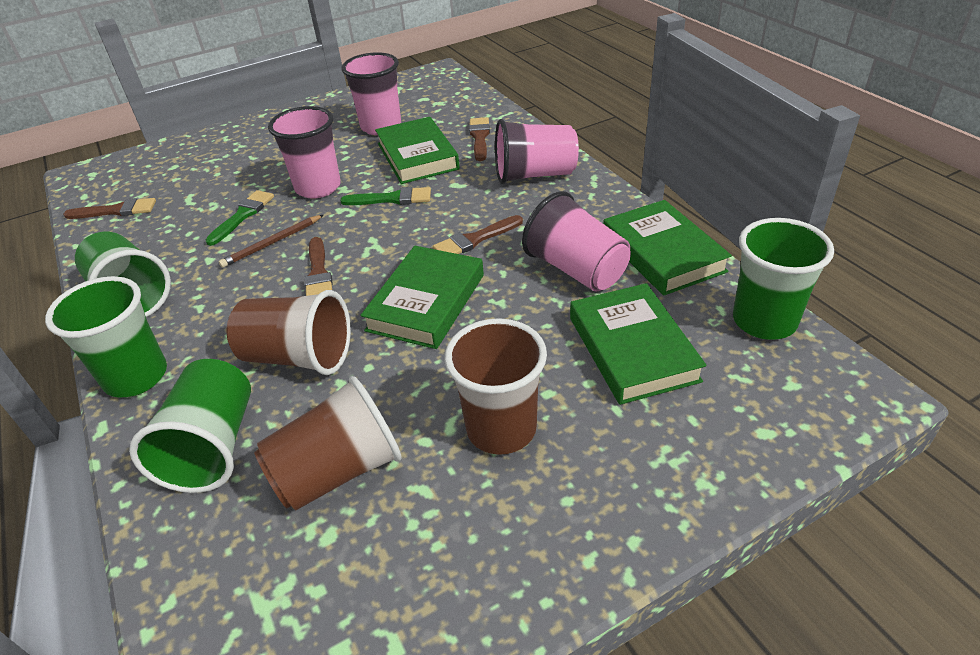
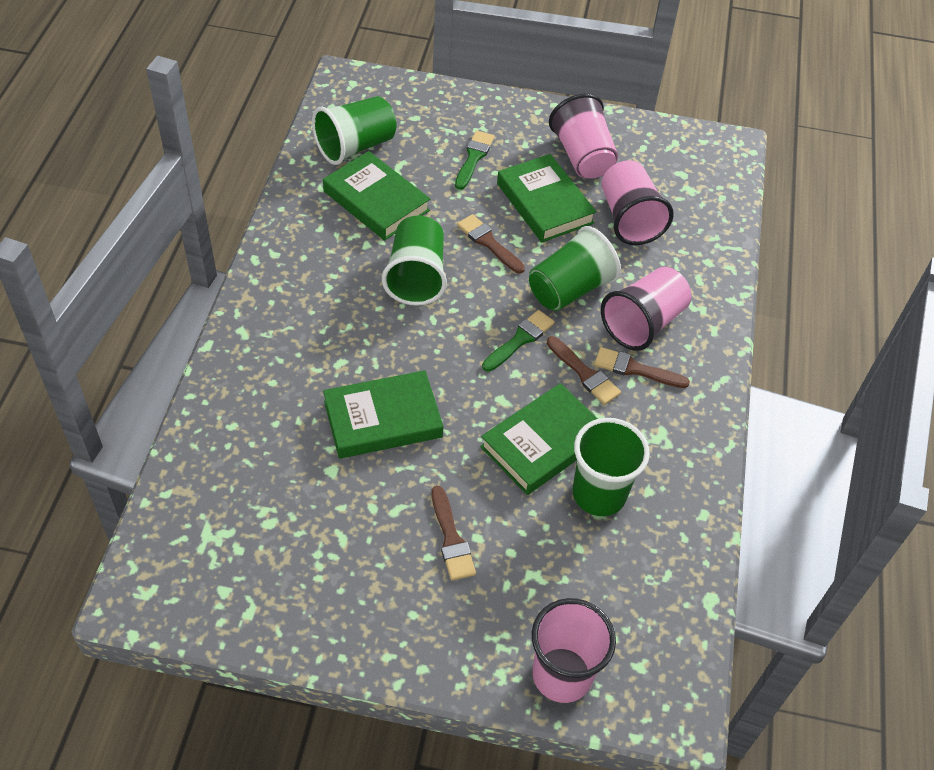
brown cup: [227,290,351,375] [254,376,402,511] [445,318,547,455] = 3 -> none = 0
brown pencil: [219,215,323,268] = 1 -> none = 0

